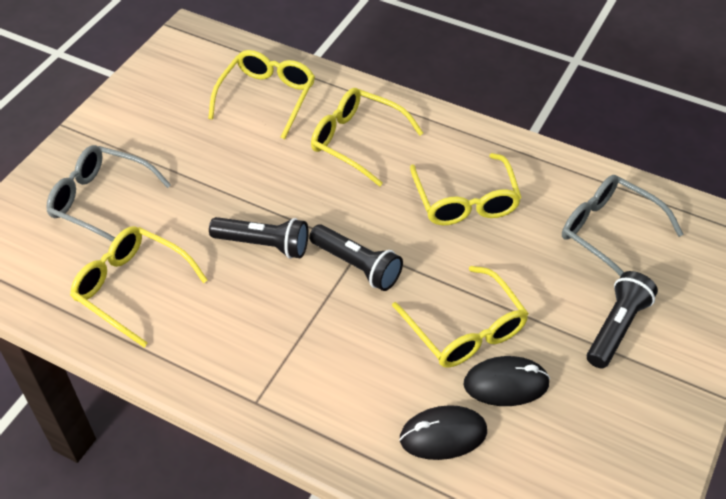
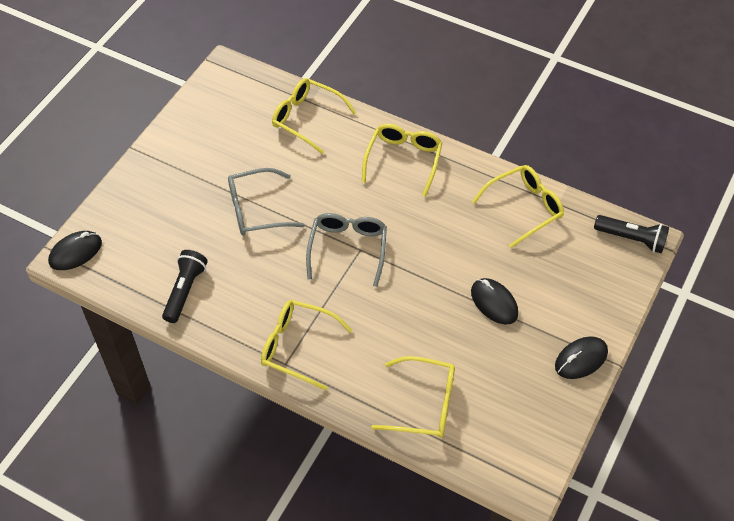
black flashlight: [209,217,309,259] [309,224,403,291] [587,271,658,368] = 3 -> [162,250,208,323] [594,215,669,254] = 2
black mouse: [399,405,487,460] [464,356,550,406] = 2 -> [48,231,102,270] [471,278,518,324] [555,336,608,379] = 3

